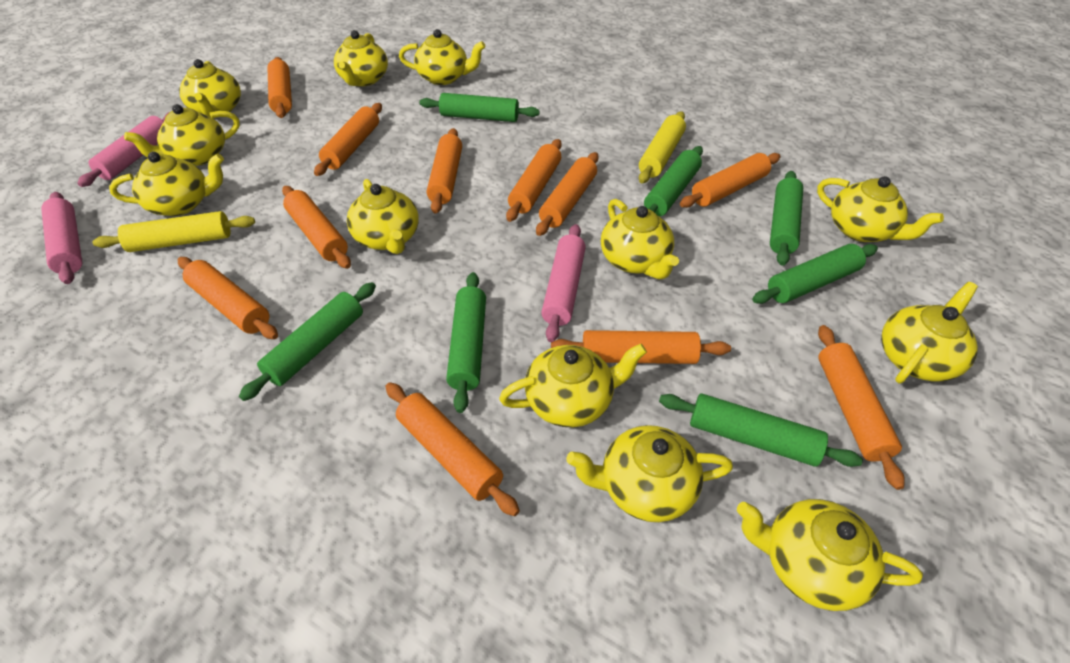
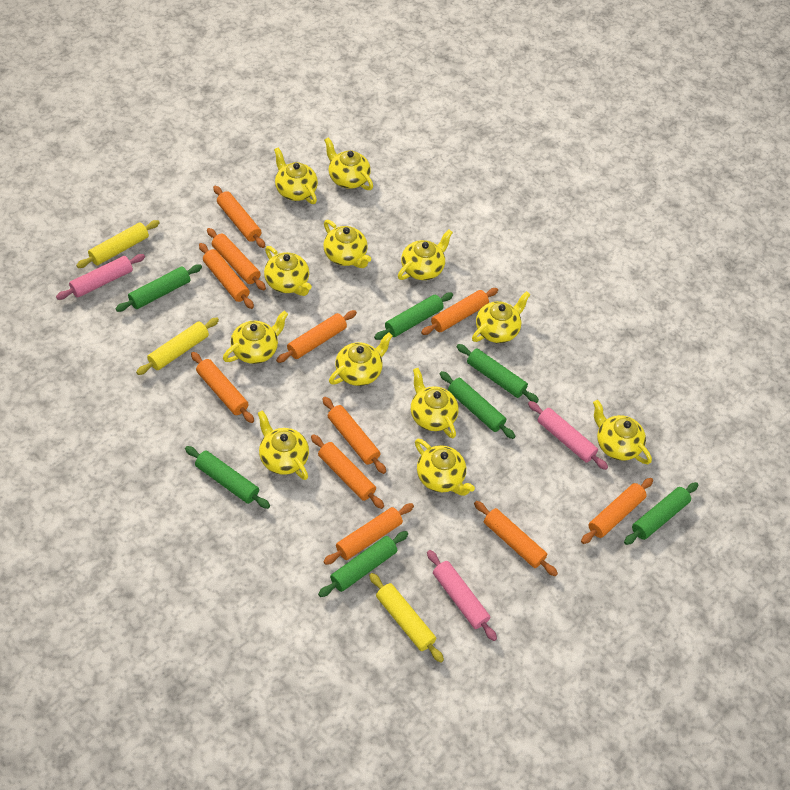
yellow rolling pin: [93,211,255,252] [639,111,686,183] = 2 -> [76,220,160,268] [136,317,219,375] [369,573,444,663] = 3

